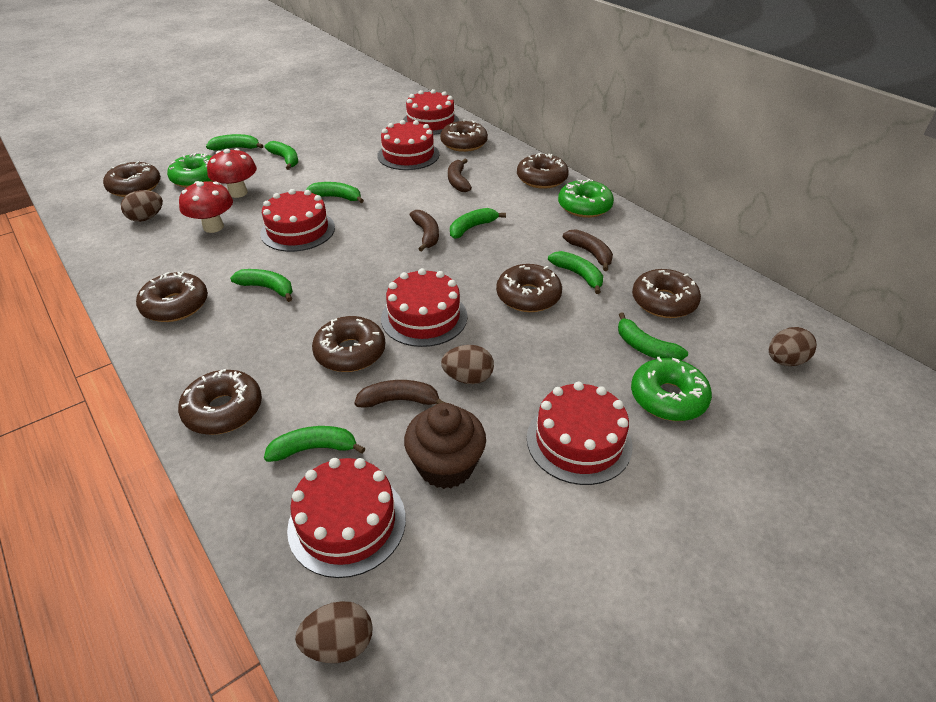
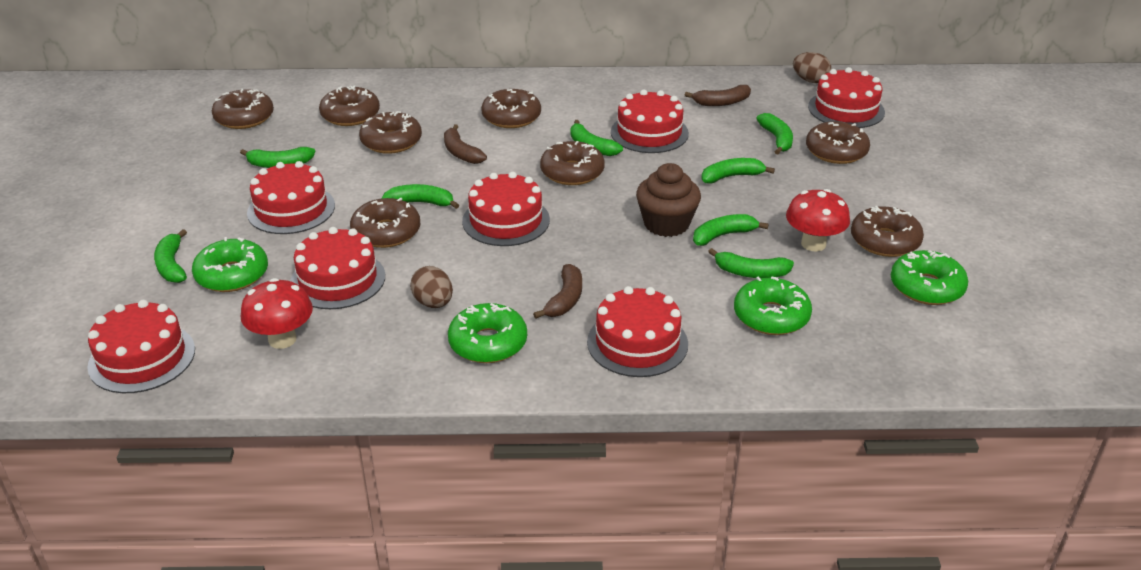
brown banana: [354,380,445,408] [410,210,439,252] [448,159,472,192] [563,229,613,271] = 4 -> [444,124,487,164] [533,264,582,319] [685,85,751,106] = 3
brown egg: [121,190,163,222] [295,601,373,663] [441,345,494,384] [769,327,817,366] = 4 -> [410,266,453,308] [793,52,831,83] = 2
green donut: [167,152,214,188] [558,179,614,218] [631,357,712,421] = 3 -> [192,237,268,292] [448,303,527,363] [734,276,812,335] [891,250,968,305] = 4
red cake: [260,189,335,252] [287,458,406,578] [377,120,439,170] [381,268,467,347] [403,89,459,135] [527,382,633,485] = 6 -> [87,300,195,393] [247,161,335,234] [290,227,385,309] [462,172,550,246] [587,286,688,377] [611,90,689,153] [808,67,885,128] = 7

